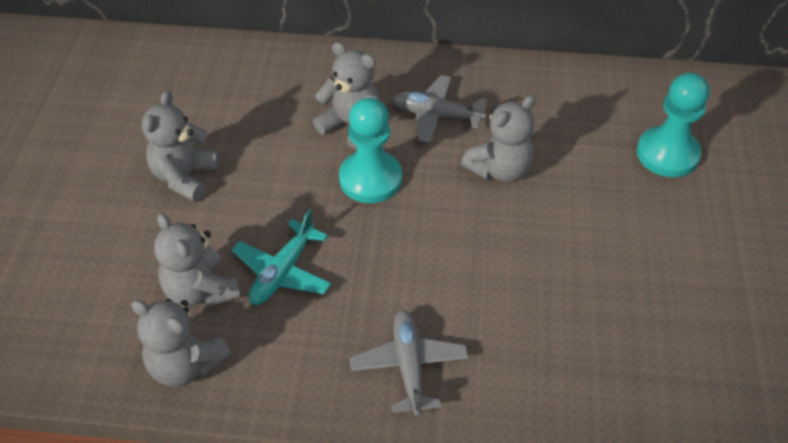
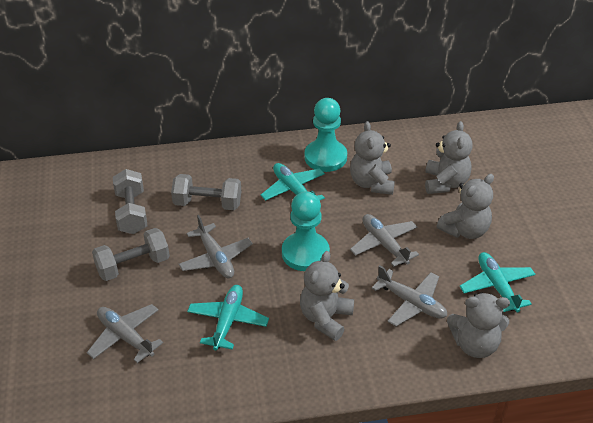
grey dumbbell: none = 0 -> [92,228,170,281] [113,169,148,234] [171,174,241,210] = 3
grey plane: [350,310,468,416] [392,75,487,143] = 2 -> [87,304,163,363] [179,215,253,278] [350,214,419,267] [372,265,447,326] = 4
turquoise plane: [232,210,331,305] = 1 -> [187,285,269,350] [260,163,325,201] [460,252,536,313] = 3

